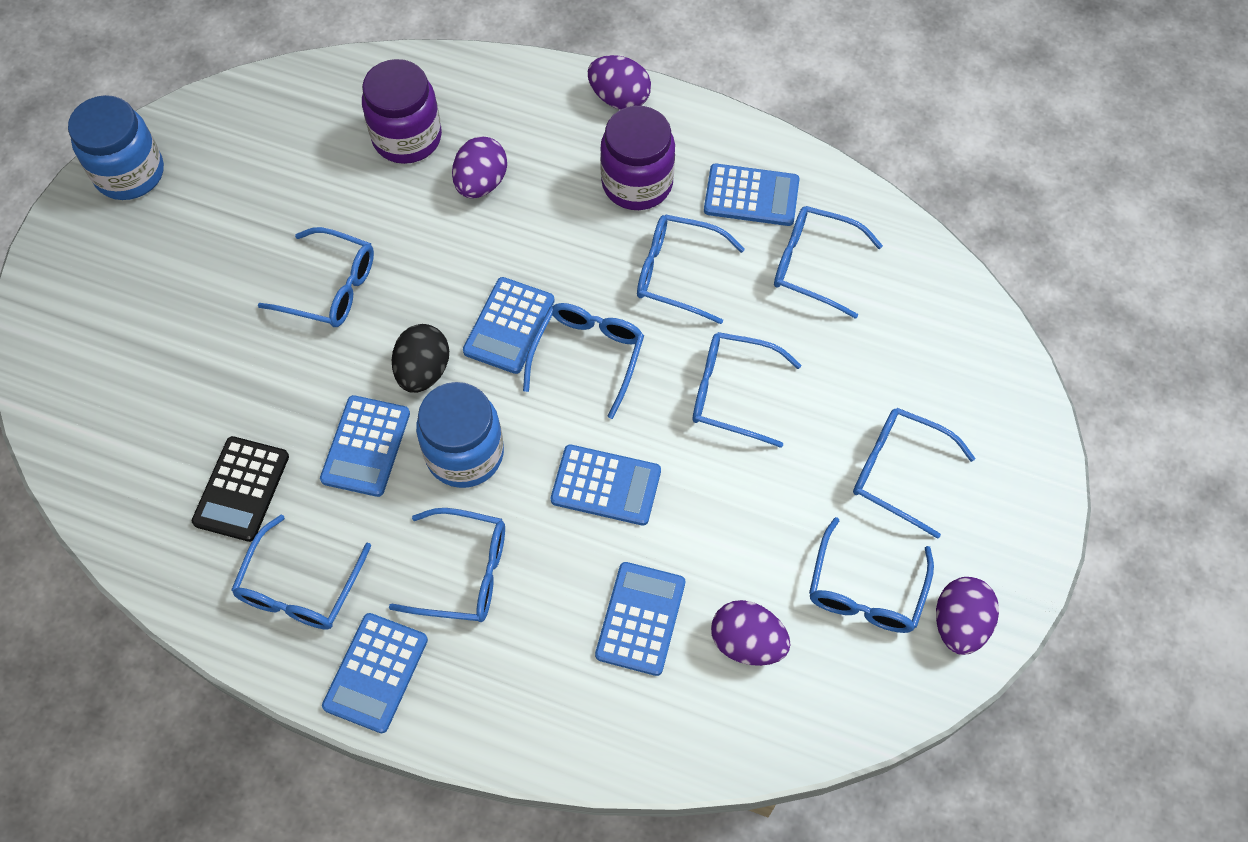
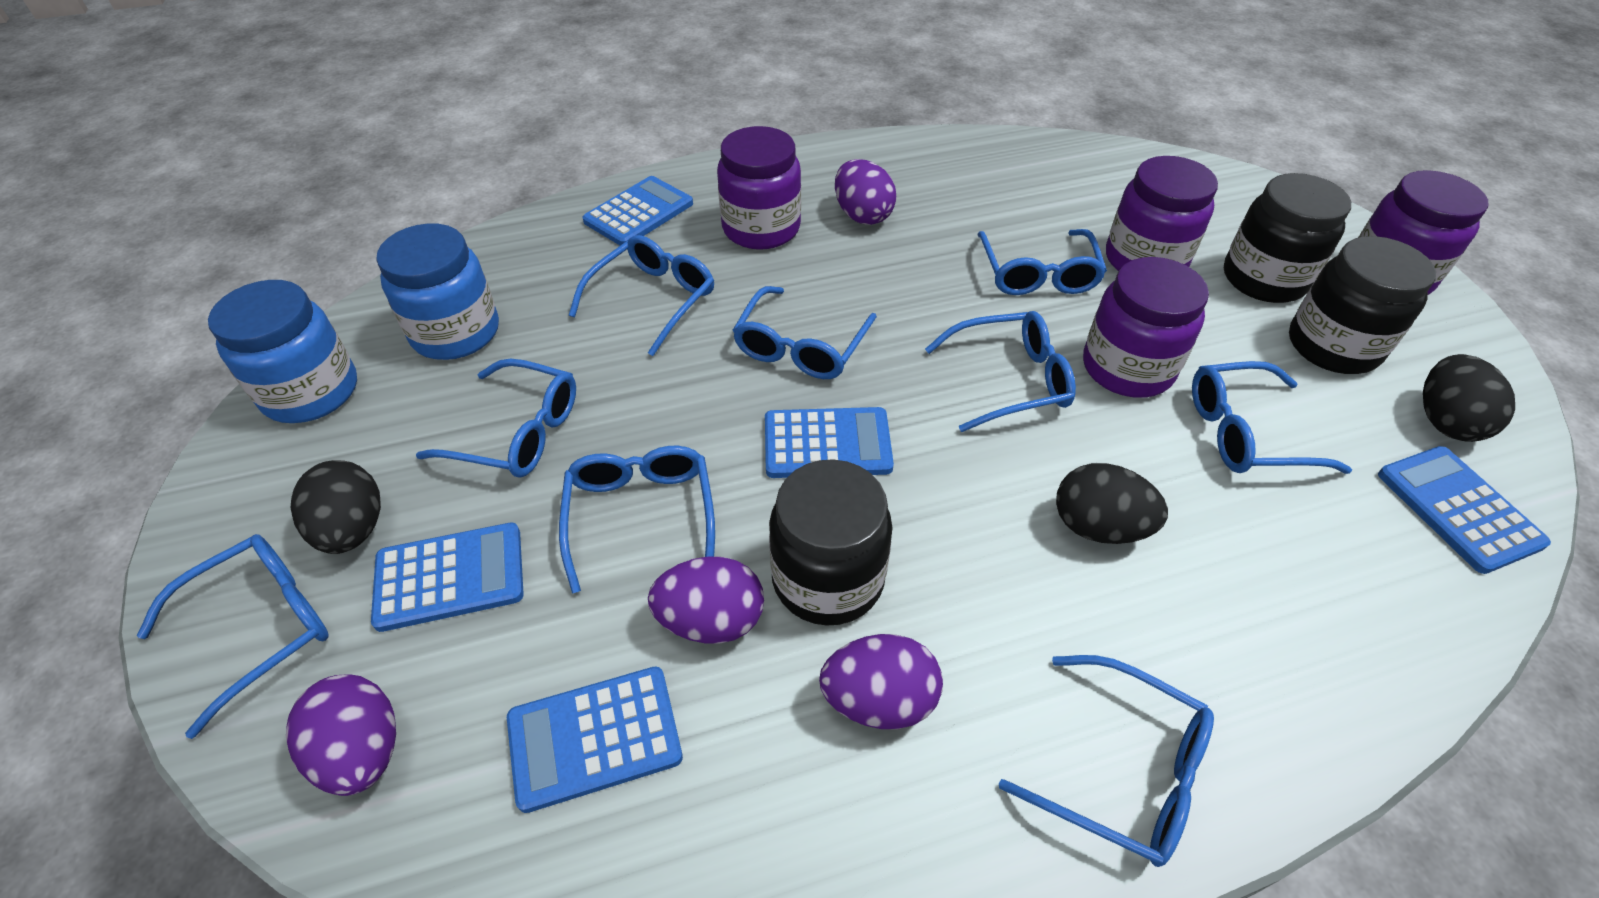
black calculator: [192,436,289,542] = 1 -> none = 0
black egg: [392,324,449,393] = 1 -> [291,460,381,554] [1056,463,1168,544] [1423,354,1515,442] = 3
black jar: none = 0 -> [769,459,893,626] [1224,173,1351,303] [1289,236,1436,374] = 3
blue calculator: [320,395,410,497] [322,613,428,733] [463,277,555,374] [551,445,661,526] [595,562,685,676] [704,163,800,226] = 6 -> [371,522,524,632] [507,667,683,813] [583,176,693,245] [765,407,894,478] [1378,446,1551,574] = 5
purple jar: [362,59,442,164] [600,106,675,210] = 2 -> [717,126,801,250] [1083,257,1209,398] [1106,156,1218,271] [1358,170,1488,295] = 4

